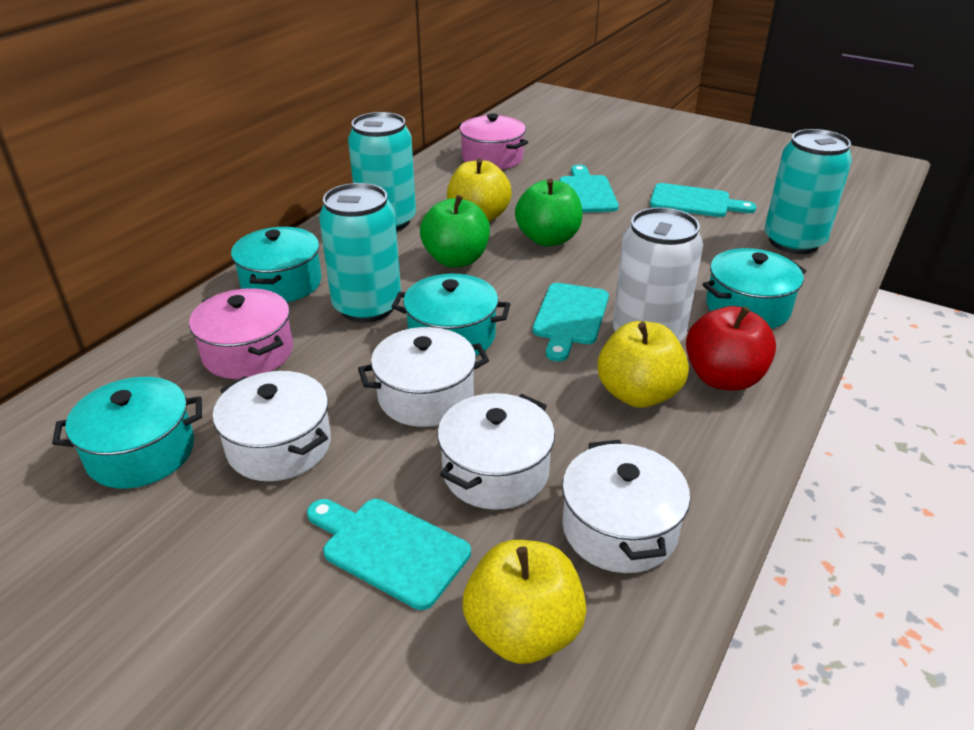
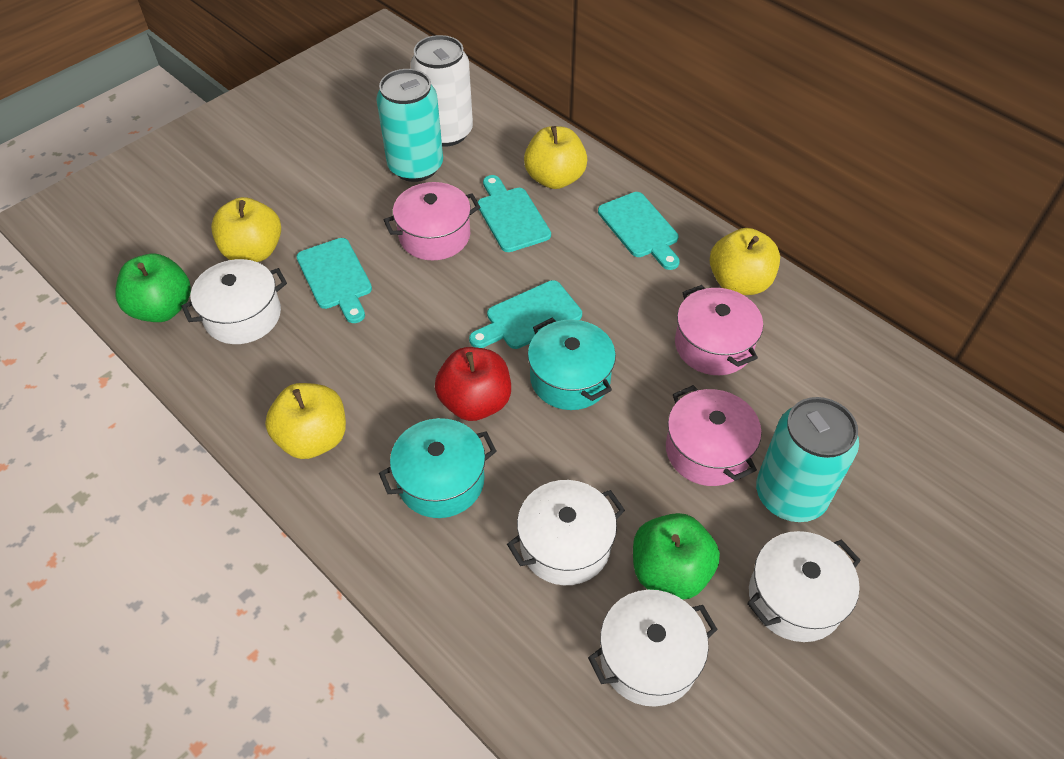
pink pot: [189,288,293,379] [459,114,528,169] = 2 -> [384,182,480,260] [666,385,762,486] [675,285,763,375] = 3
turquoise can: [319,183,401,323] [348,112,416,231] [764,129,852,254] = 3 -> [376,69,443,182] [756,397,859,522] = 2
turquoise pot: [52,377,202,489] [231,227,322,302] [392,274,510,356] [702,248,806,329] = 4 -> [379,418,497,518] [528,318,616,410] = 2
yellow apple: [447,158,512,222] [463,540,587,664] [597,321,689,408] = 3 -> [211,197,281,262] [265,383,346,459] [524,126,587,189] [710,228,780,295] = 4

